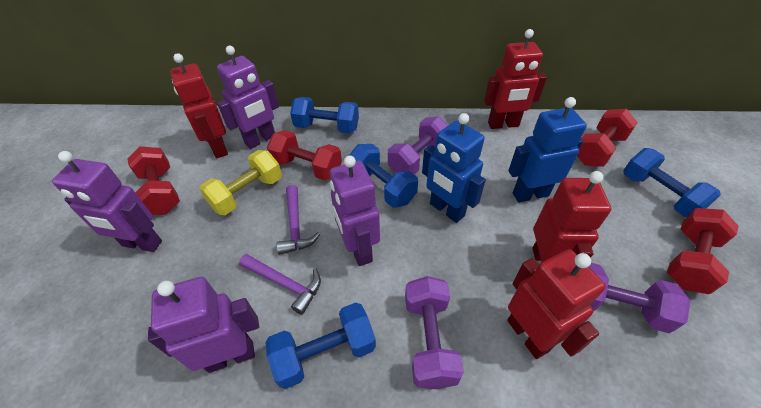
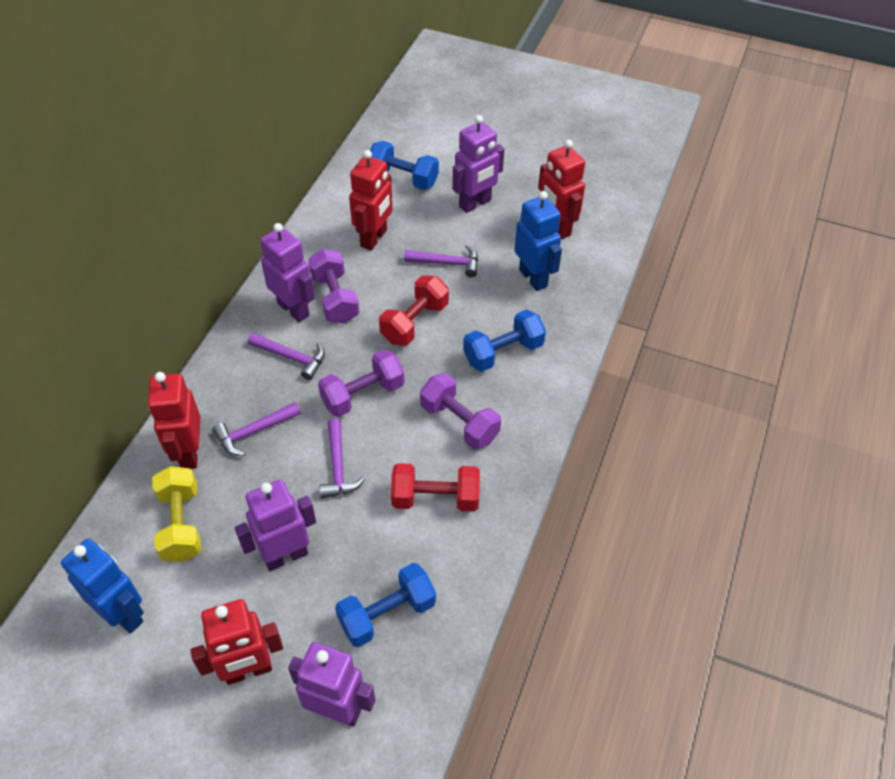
blue dumbbell: [265,303,376,389] [290,97,359,134] [349,144,418,208] [623,148,721,218] = 4 -> [335,563,436,647] [370,141,439,190] [463,309,546,372] = 3
purple hammer: [239,254,321,315] [276,185,320,255] = 2 -> [213,402,301,456] [248,333,325,380] [319,418,365,498] [404,245,478,277] = 4
red dumbbell: [127,146,180,215] [267,130,342,181] [577,109,638,167] [667,208,739,294] = 4 -> [379,275,449,346] [391,463,480,512] = 2

